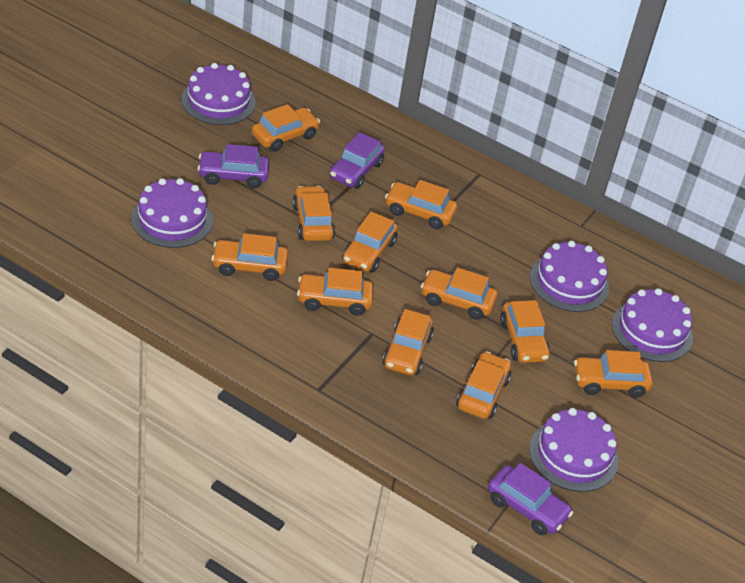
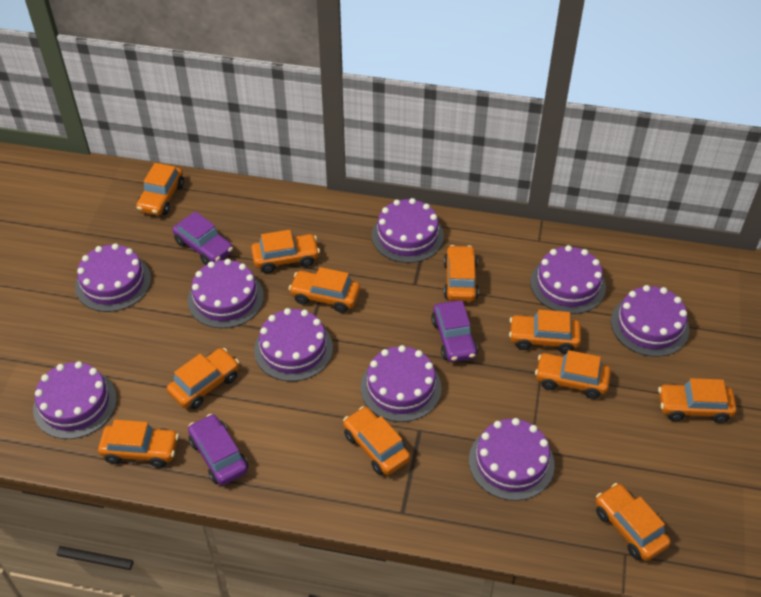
purple cake: [131,178,213,248] [182,63,256,125] [530,241,609,312] [530,408,618,492] [612,288,693,362] = 5 -> [33,361,117,439] [75,243,151,312] [188,259,264,328] [254,308,333,381] [361,345,442,422] [372,198,444,263] [469,418,555,501] [530,245,606,314] [611,285,689,357] = 9

